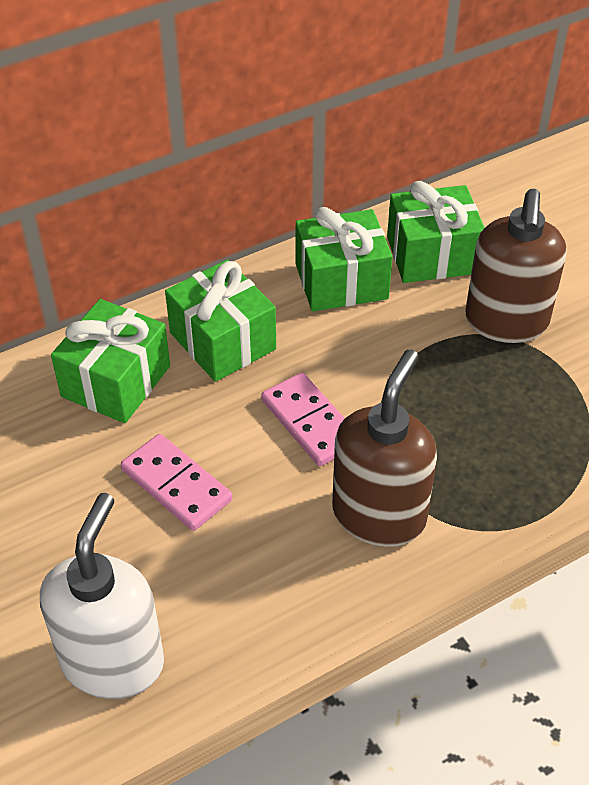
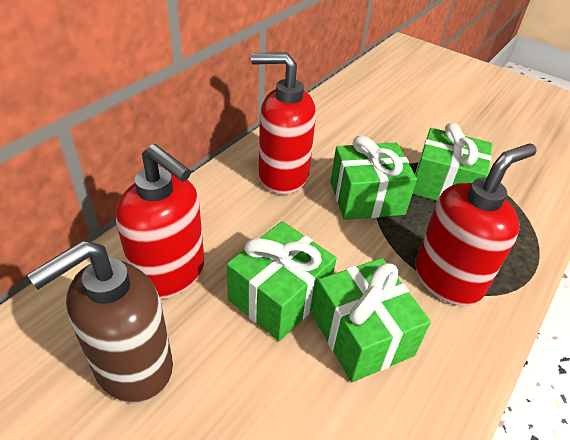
brown soap dispenser: [332,349,437,547] [465,189,567,343] = 2 -> [27,240,173,403] = 1
pink domino: [121,434,232,531] [261,372,345,466] = 2 -> none = 0
red soap dispenser: none = 0 -> [116,144,204,299] [251,52,316,194] [415,143,537,306] = 3
white soap dispenser: [40,493,164,699] = 1 -> none = 0

